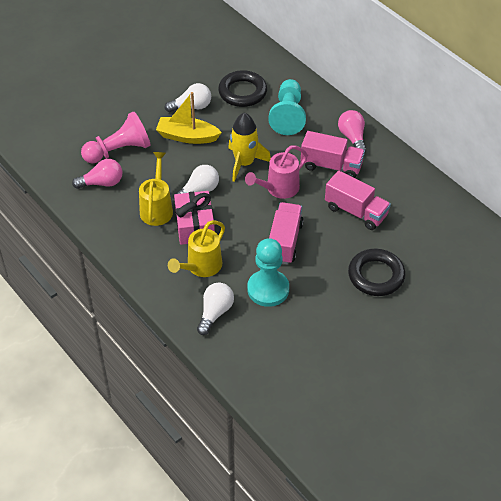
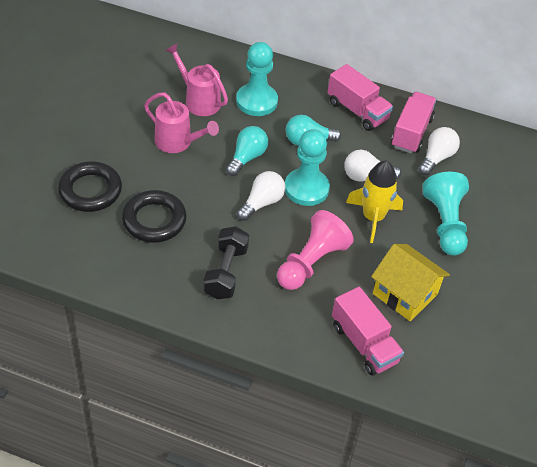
black dumbbell: none = 0 -> [203,226,249,299] = 1
pink gift: [174,191,215,245] = 1 -> none = 0
pink light bulb: [72,159,122,189] [338,110,367,153] = 2 -> none = 0
pink watering can: [245,145,308,199] = 1 -> [144,92,219,153] [165,44,228,116] = 2
turquoise light bulb: none = 0 -> [226,126,268,176] [286,115,341,146] = 2
turquoise pawn: [247,238,289,307] [268,79,306,135] = 2 -> [236,42,278,116] [285,129,330,206] [422,172,469,256] = 3
yellow boat: [156,92,222,144] = 1 -> none = 0
yellow house: none = 0 -> [371,244,450,321] = 1
yellow watering can: [139,152,173,226] [168,220,225,277] = 2 -> none = 0

